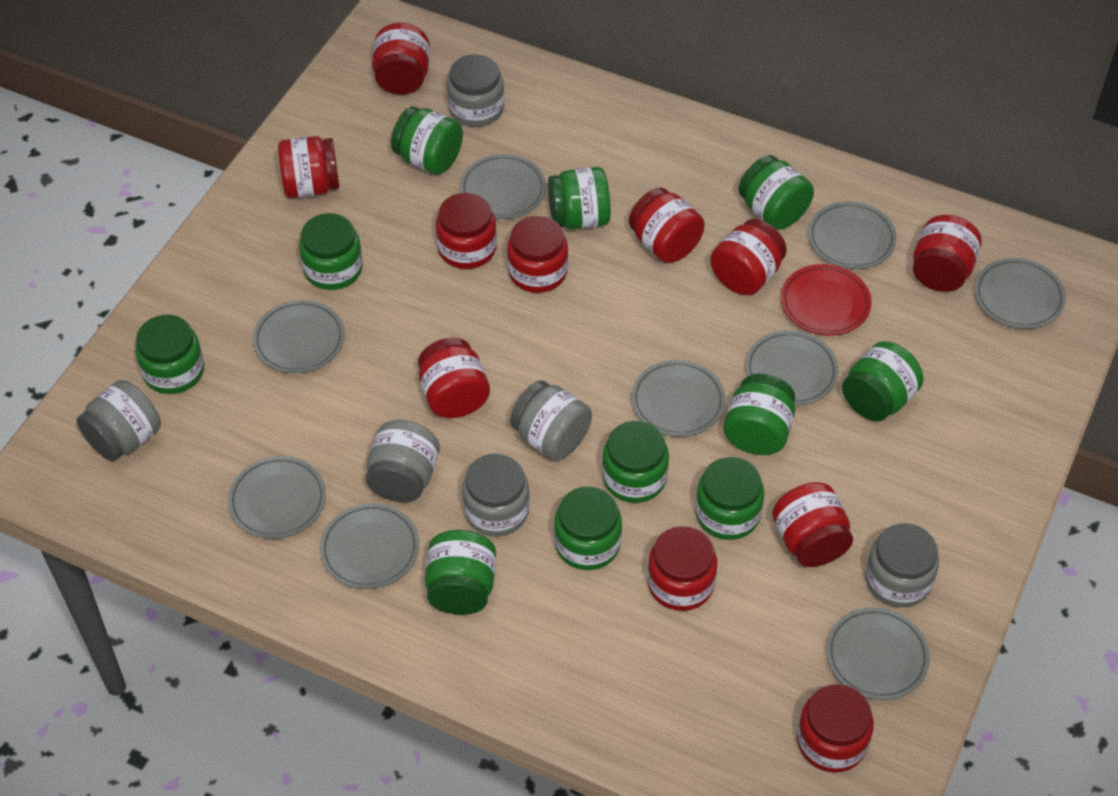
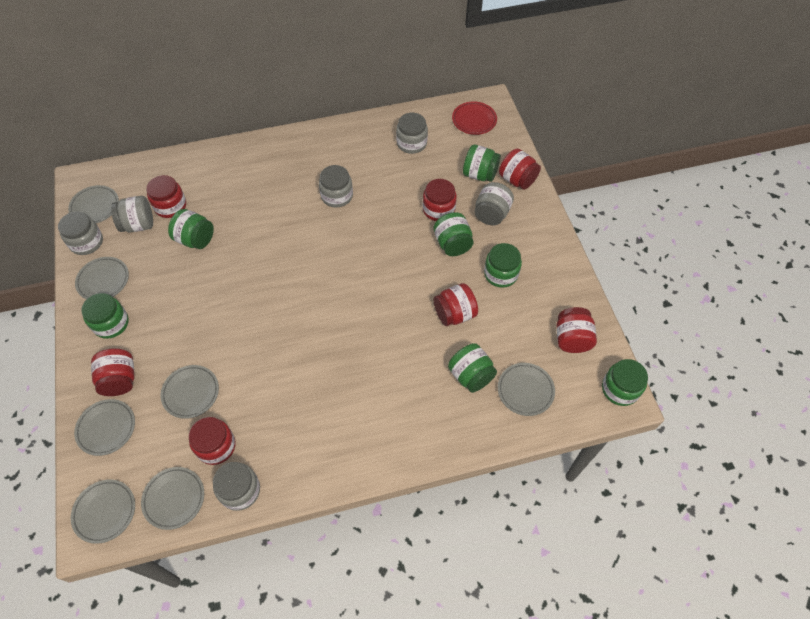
green jar: [135,315,204,394] [299,213,363,290] [391,106,463,175] [425,530,496,615] [548,167,611,230] [554,486,622,570] [602,421,669,503] [695,457,764,540] [723,374,795,455] [739,155,814,230] [842,341,923,421] = 11 -> [81,293,129,339] [168,209,214,249] [433,212,474,256] [448,343,497,393] [463,144,501,182] [484,243,522,288] [602,359,648,406] = 7
grey plate: [228,456,326,539] [253,300,345,373] [320,503,419,589] [460,154,546,219] [631,360,726,437] [745,330,839,406] [808,201,897,269] [826,607,930,700] [974,258,1066,329] = 9 -> [68,185,119,223] [71,480,135,544] [74,399,135,456] [75,257,129,300] [141,467,204,530] [161,365,219,419] [498,363,555,416] = 7
red jar: [278,136,339,198] [372,23,430,95] [418,338,490,418] [436,193,497,269] [507,216,568,293] [629,188,705,263] [647,526,717,611] [710,219,787,295] [772,482,853,567] [797,684,874,773] [913,215,982,292] = 11 -> [91,348,135,396] [146,175,186,218] [189,417,235,465] [423,179,457,221] [434,283,478,326] [499,148,541,190] [556,307,597,353] = 7

